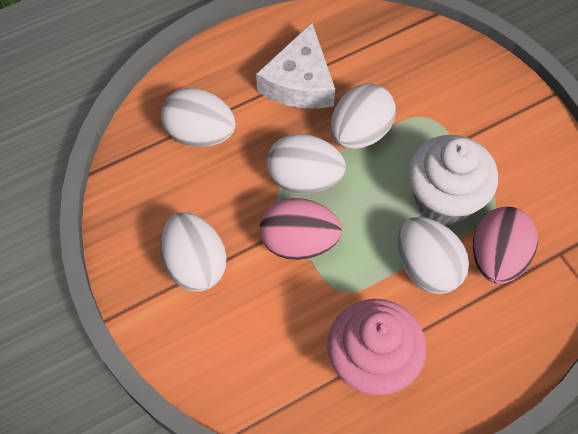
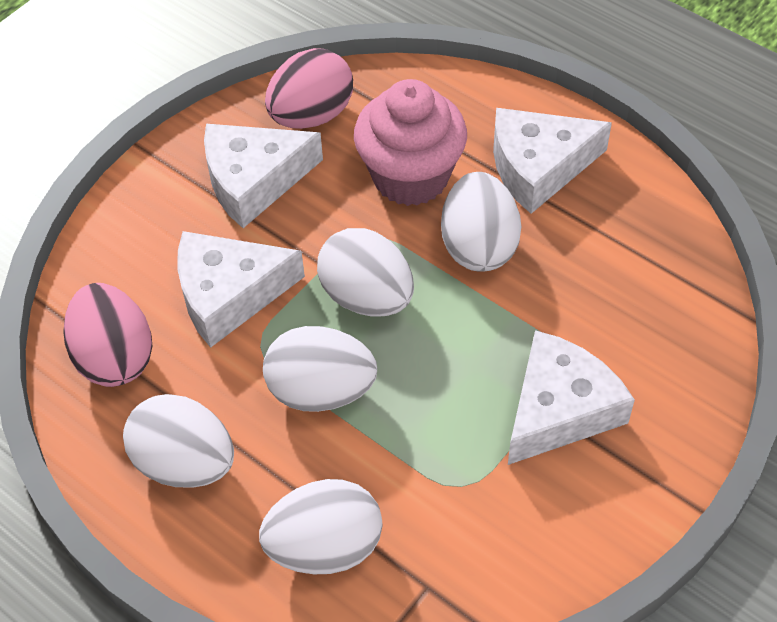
white cheese: [256,23,335,109] = 1 -> [177,231,305,348] [204,124,323,228] [493,108,612,214] [508,330,635,465] = 4
white cupcake: [408,135,498,225] = 1 -> none = 0

